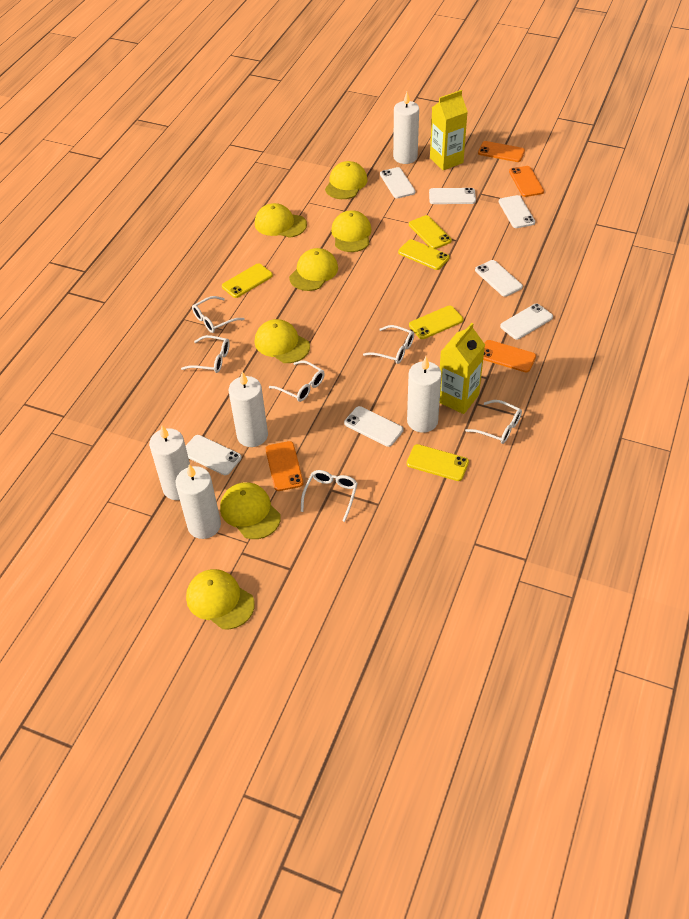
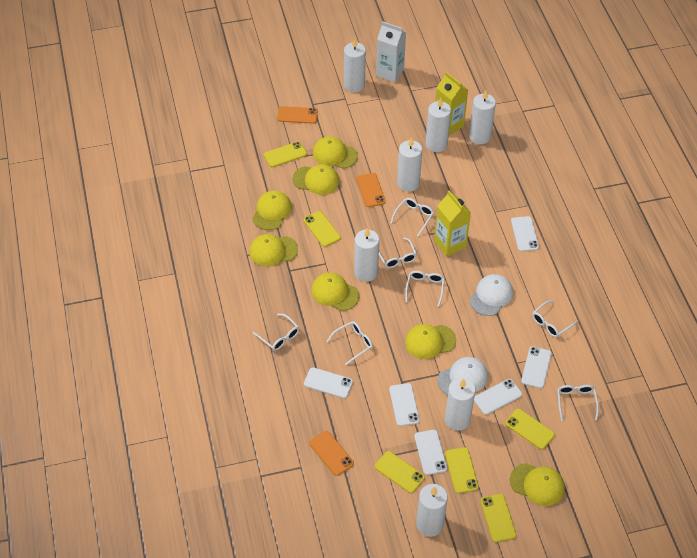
orange phone: [265,441,303,491] [478,141,525,162] [483,340,536,372] [509,166,544,197] = 4 -> [277,106,318,124] [309,431,354,476] [356,173,386,207] = 3
white candle: [149,425,190,500] [176,464,221,539] [229,372,268,447] [393,92,419,164] [407,357,442,433] = 5 -> [344,39,366,93] [354,228,379,282] [397,137,422,192] [416,484,448,537] [426,98,451,152] [445,378,476,431] [469,90,496,144] = 7
white cap: none = 0 -> [438,357,488,395] [470,274,513,316] = 2
white carton: none = 0 -> [376,21,406,83] = 1
white glasses: [181,335,230,373] [192,296,245,333] [269,360,325,402] [301,470,358,522] [363,325,414,364] [465,400,522,444] = 6 -> [253,314,299,351] [327,321,373,365] [379,237,417,268] [391,198,434,237] [405,271,444,307] [532,301,578,337] [557,385,599,421] = 7
white phone: [186,435,242,475] [344,406,404,447] [380,167,415,198] [429,188,476,204] [475,260,523,297] [499,195,535,228] [500,304,553,340] = 7 -> [304,367,353,398] [389,383,420,426] [414,430,447,475] [474,379,522,415] [511,216,539,252] [521,346,552,388] = 6
yellow phone: [222,263,273,298] [398,239,450,270] [407,444,469,481] [409,215,452,249] [409,306,463,339] = 5 -> [264,142,307,167] [303,211,341,247] [375,451,425,493] [445,447,479,493] [481,494,516,542] [505,409,555,449] = 6

